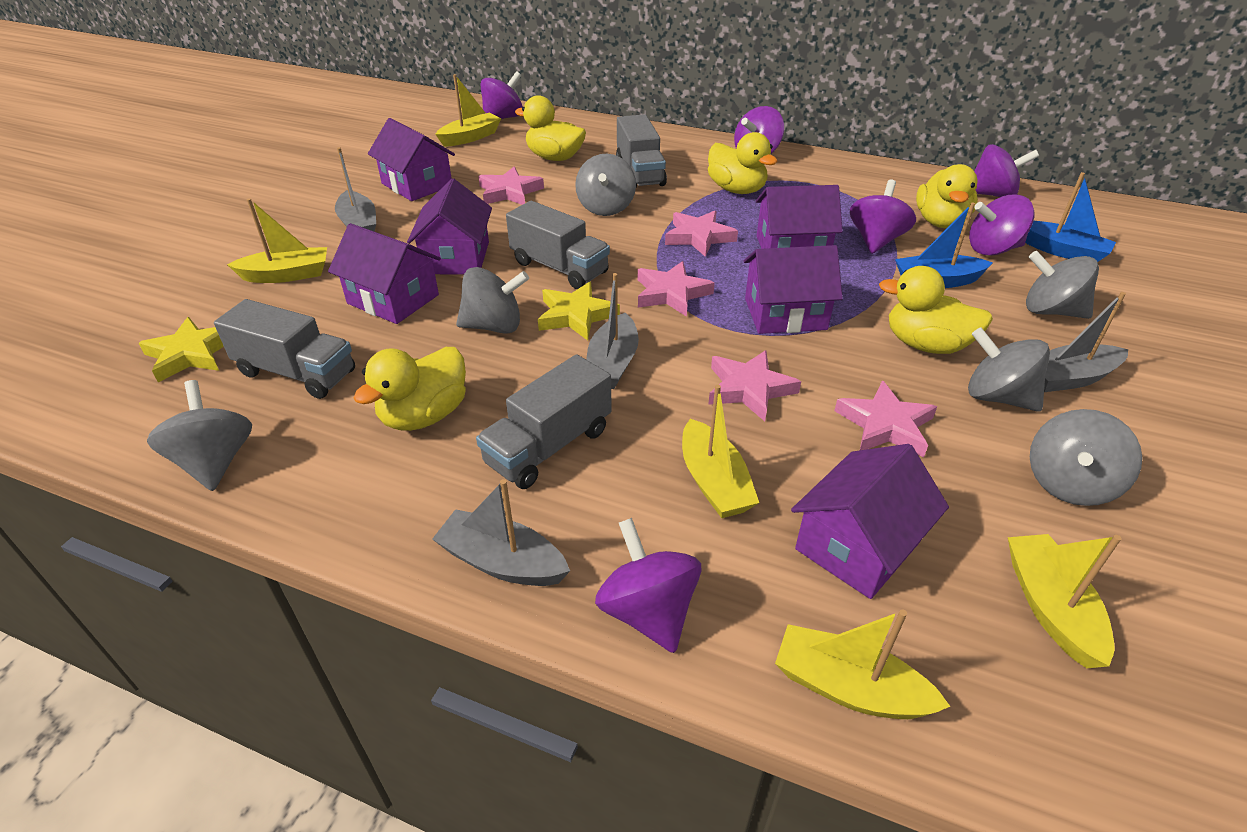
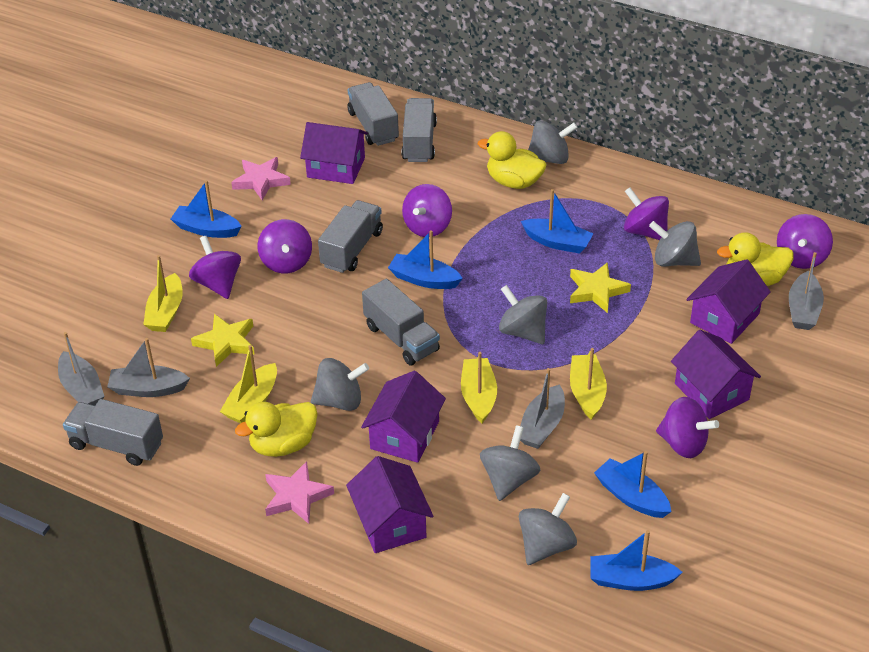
blue boat: [895,202,993,288] [1025,172,1116,262] = 2 -> [171,180,242,238] [388,230,463,289] [521,189,594,254] [590,530,683,591] [594,451,671,518] = 5
grey truck: [214,299,355,399] [476,354,612,489] [506,201,610,289] [616,114,667,188] = 4 -> [63,399,163,466] [318,200,383,273] [348,82,399,146] [362,279,440,366] [402,98,437,162] = 5
pink star: [478,167,544,205] [638,261,715,317] [665,210,738,257] [708,350,801,421] [834,380,937,457] = 5 -> [231,157,291,200] [265,461,334,524] = 2
purple house: [328,223,441,324] [368,118,455,201] [407,178,492,275] [744,245,843,334] [756,185,843,249] [791,444,949,599] = 6 -> [300,122,368,184] [346,456,433,553] [361,371,446,463] [671,330,761,419] [686,259,771,344] = 5
yellow boat: [227,198,327,283] [435,74,501,147] [682,385,759,518] [775,610,951,719] [1008,534,1122,668] = 5 -> [143,255,183,332] [220,345,277,423] [461,352,497,423] [570,348,607,420] = 4
yellow duck: [354,347,466,431] [515,95,586,161] [708,132,778,194] [879,266,993,354] [916,164,978,228] = 5 -> [235,402,318,457] [478,131,547,189] [717,232,794,286] = 3

